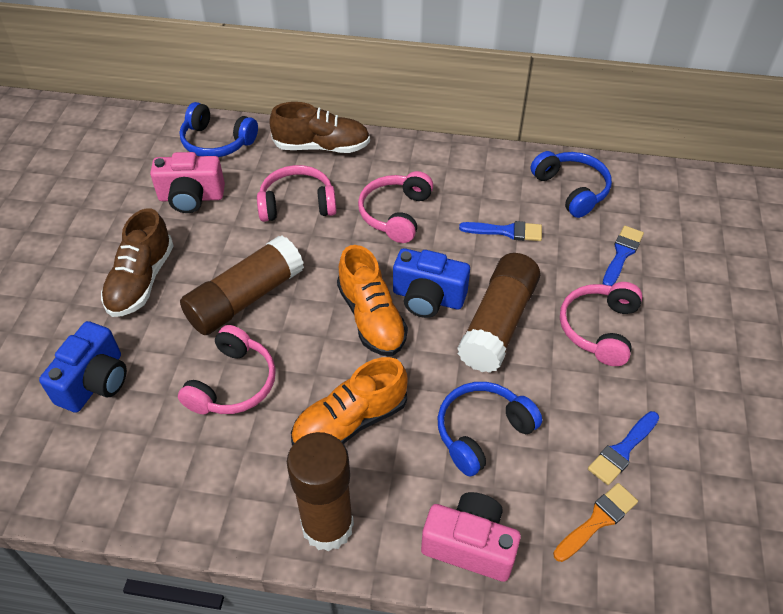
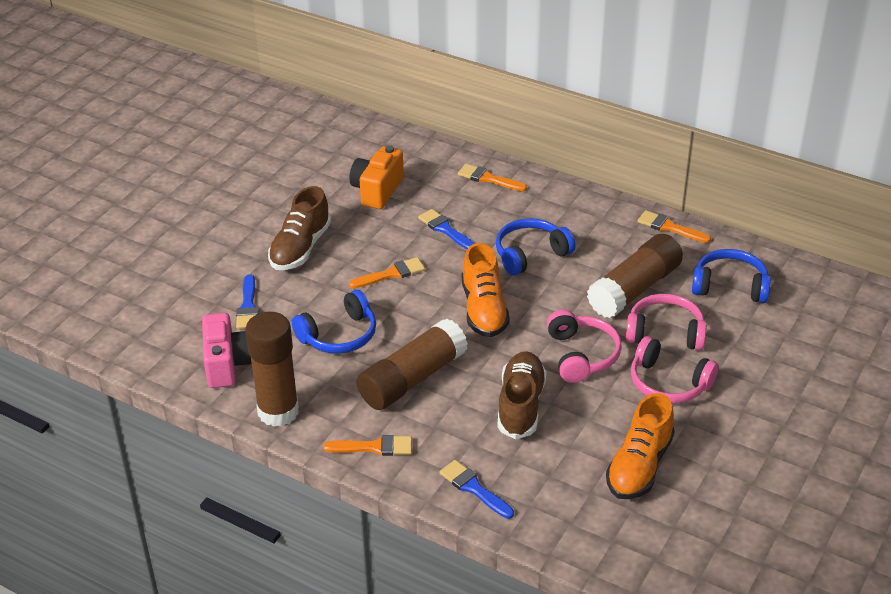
blue camera: [39,321,127,413] [393,248,470,318] = 2 -> none = 0
orange brush: [553,483,638,562] = 1 -> [323,435,412,456] [349,257,425,288] [458,164,527,191] [637,210,711,243] = 4
orange camera: none = 0 -> [350,145,404,209] = 1
pink camera: [150,152,225,213] [421,492,521,582] = 2 -> [202,313,252,388] = 1
pink headphones: [178,325,276,414] [257,165,337,222] [358,171,433,243] [560,282,643,366] = 4 -> [547,310,622,383] [626,294,707,350] [631,336,718,404] = 3

